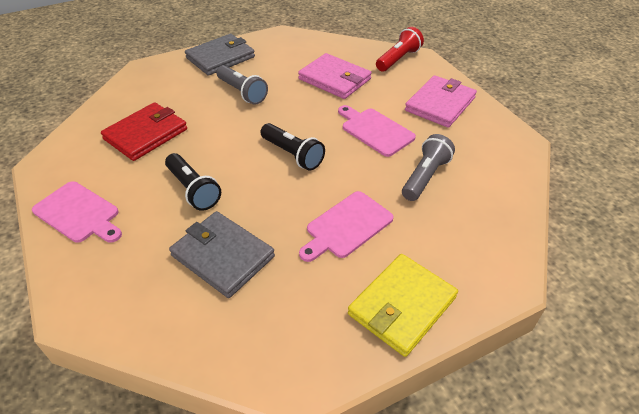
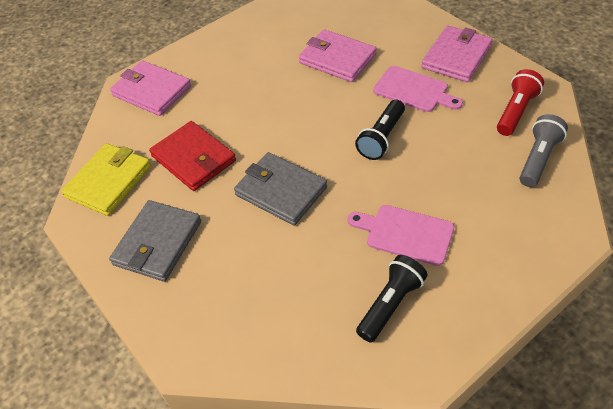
grey flashlight: [216,65,268,105] [402,134,455,201] = 2 -> [520,114,568,187] = 1
pink cutting board: [32,181,122,243] [299,191,394,262] [338,105,416,157] = 3 -> [348,205,454,266] [373,66,463,112] = 2
pink wallet: [298,53,371,99] [405,75,477,128] = 2 -> [110,60,191,116] [298,29,377,82] [421,26,493,82] = 3

